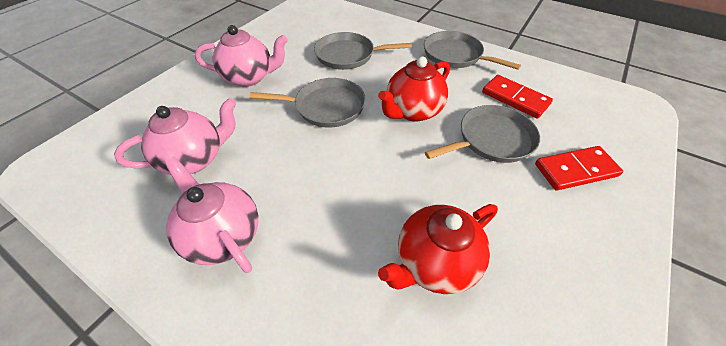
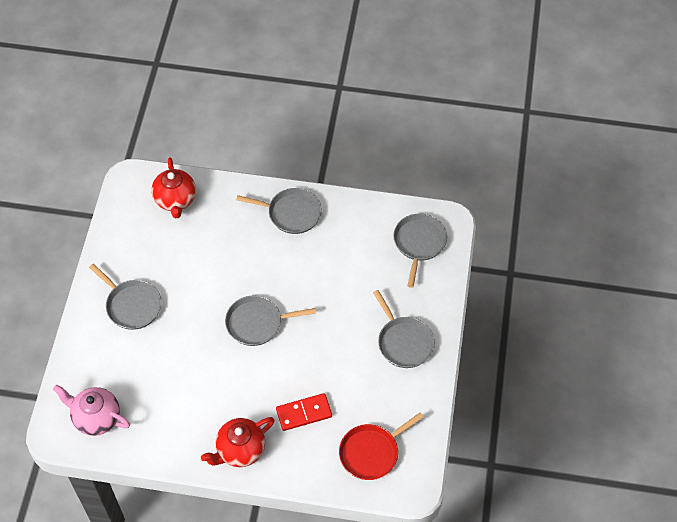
grey pan: [249,78,366,128] [314,32,412,70] [424,31,521,70] [425,105,540,163] = 4 -> [89,264,162,330] [225,296,316,346] [236,188,322,234] [373,290,435,368] [393,214,447,288] = 5
pink teapot: [114,98,236,175] [164,156,258,273] [195,25,288,87] = 3 -> [53,385,130,436] = 1
red domino: [482,75,553,118] [535,146,623,190] = 2 -> [276,393,332,431] = 1
red pan: none = 0 -> [339,413,424,480] = 1

